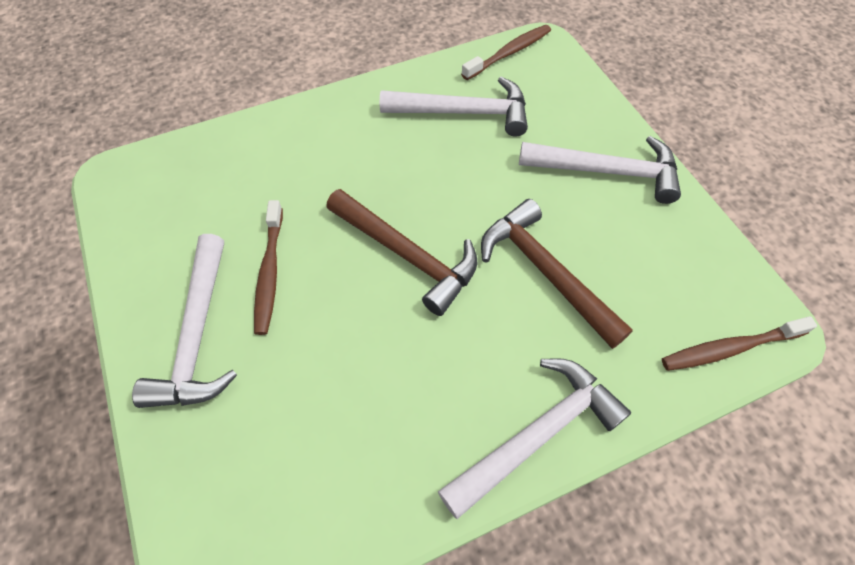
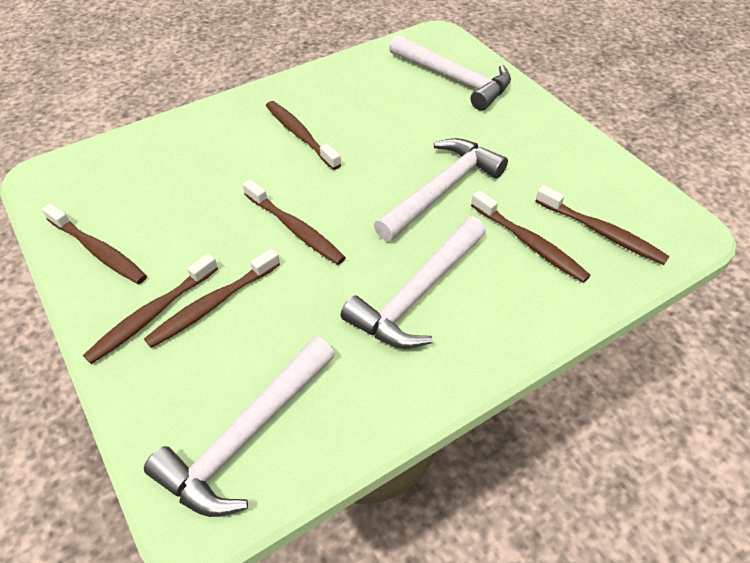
brown hammer: [326,189,477,316] [481,199,633,349] = 2 -> none = 0
brown toothbrush: [254,200,283,335] [461,25,551,80] [662,316,817,371] = 3 -> [42,203,147,284] [83,253,218,364] [144,248,280,348] [243,179,346,265] [266,101,341,170] [471,190,591,283] [535,185,669,265] = 7

